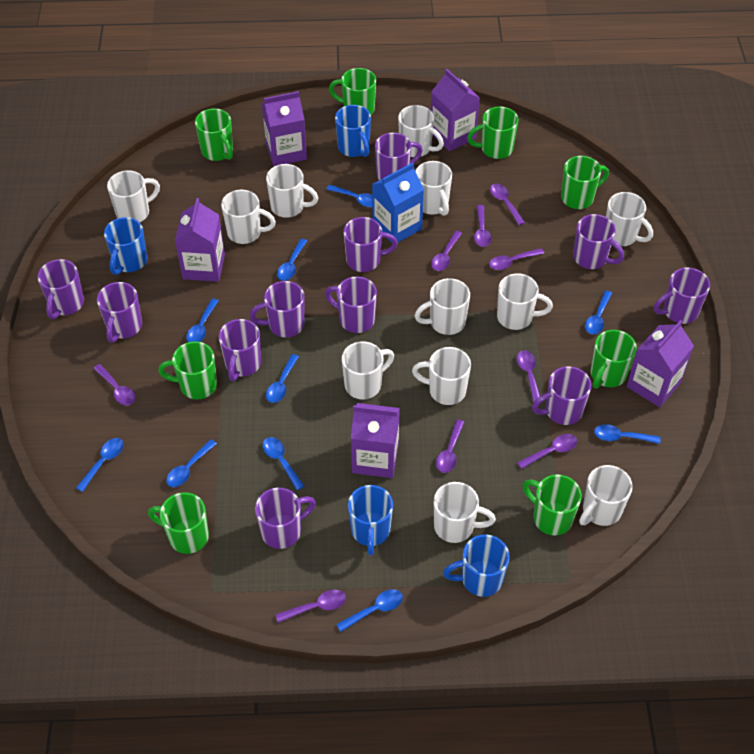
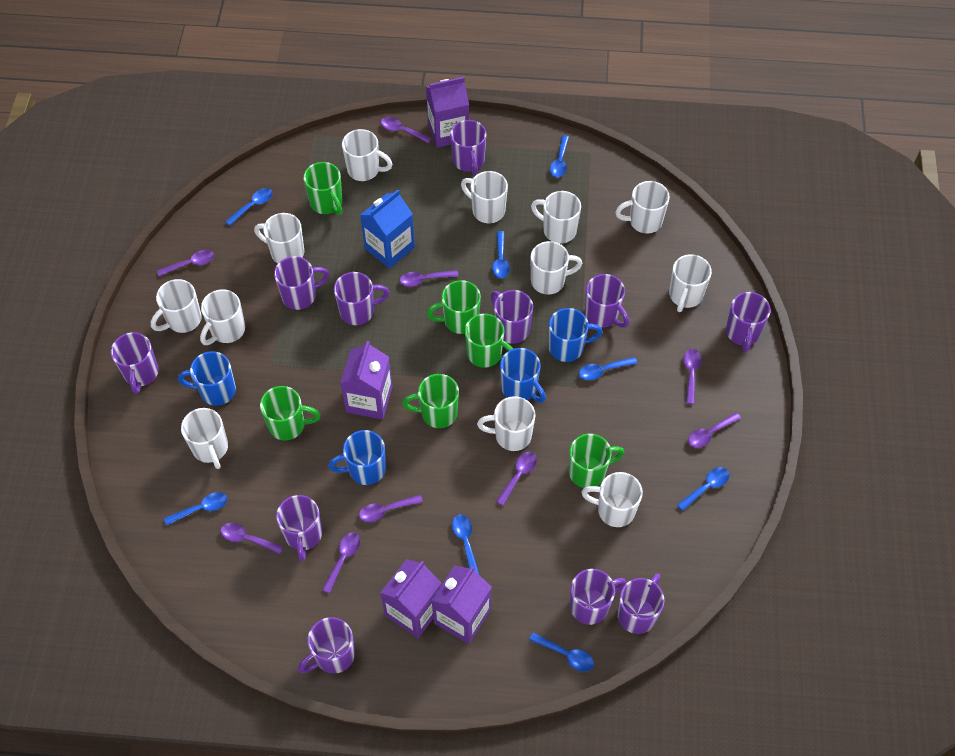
blue spoon: [76,438,124,492] [166,439,217,487] [186,298,219,342] [262,437,304,490] [266,354,299,403] [277,239,307,281] [326,185,372,207] [336,589,403,632] [585,290,612,335] [594,425,661,444] = 10 -> [164,492,228,526] [225,188,273,226] [452,514,479,574] [492,231,510,278] [529,632,594,672] [550,135,569,177] [579,357,638,380] [677,467,730,511] = 8
green mug: [148,492,209,554] [158,341,217,399] [195,108,233,161] [329,68,376,115] [467,107,519,159] [522,474,582,536] [561,156,609,209] [590,330,637,389] = 8 -> [260,386,320,441] [303,162,342,215] [402,374,459,428] [427,280,481,334] [465,314,513,368] [569,434,624,488] = 6
purple carton: [175,198,225,282] [262,91,307,166] [351,403,400,478] [431,69,480,151] [627,320,694,407] = 5 -> [340,341,392,419] [380,559,441,638] [426,77,469,148] [431,565,492,644] = 4

